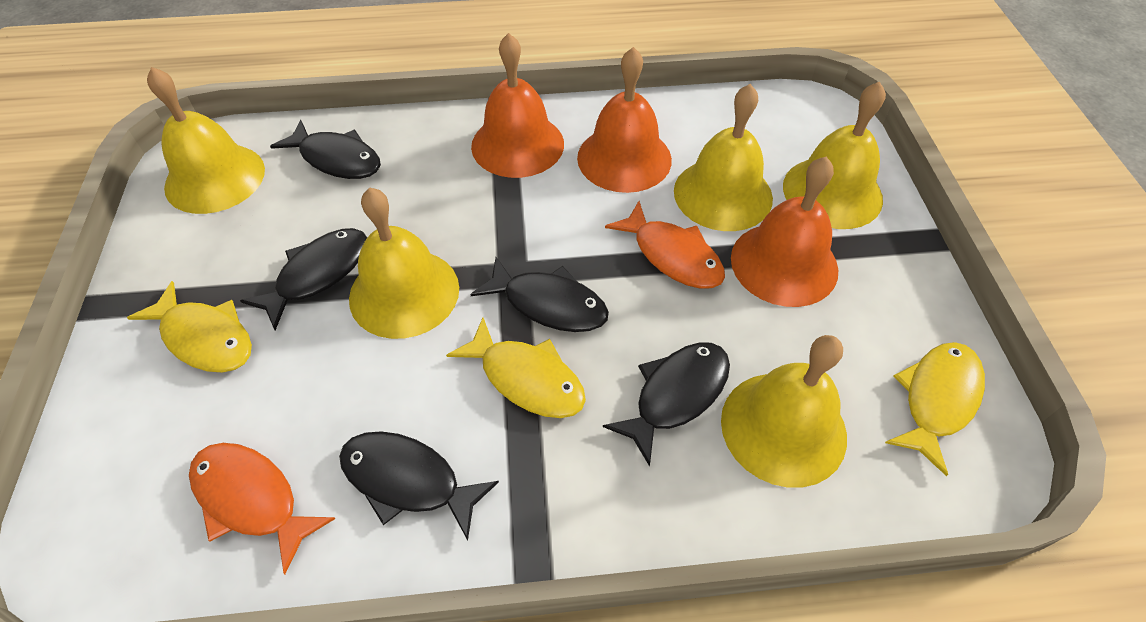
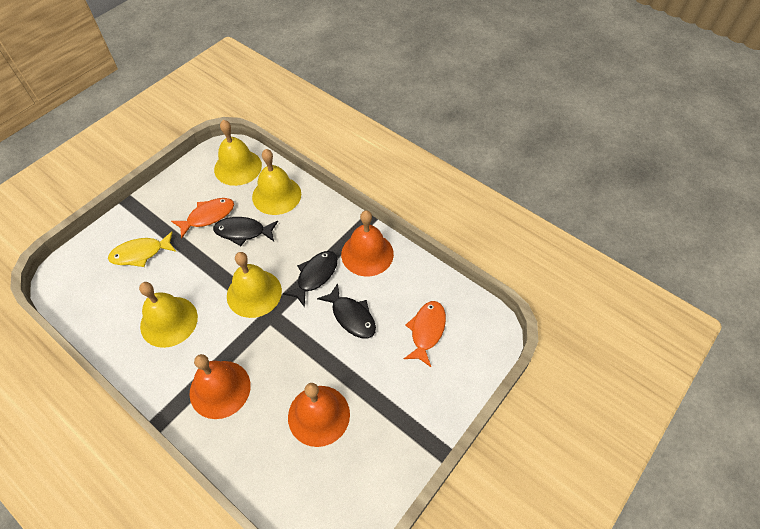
black fish: [240,228,367,331] [270,120,381,179] [339,431,499,541] [470,257,609,332] [603,342,730,467] = 5 -> [213,217,278,246] [283,251,338,307] [317,283,376,338] = 3
yellow bell: [147,67,265,214] [349,188,459,339] [674,84,773,231] [721,335,847,488] [783,82,886,229] = 5 -> [139,282,198,348] [214,120,262,186] [227,252,282,318] [252,149,301,215] = 4
yellow fish: [127,281,252,373] [446,318,586,418] [885,342,985,476] = 3 -> [108,231,176,267] = 1

